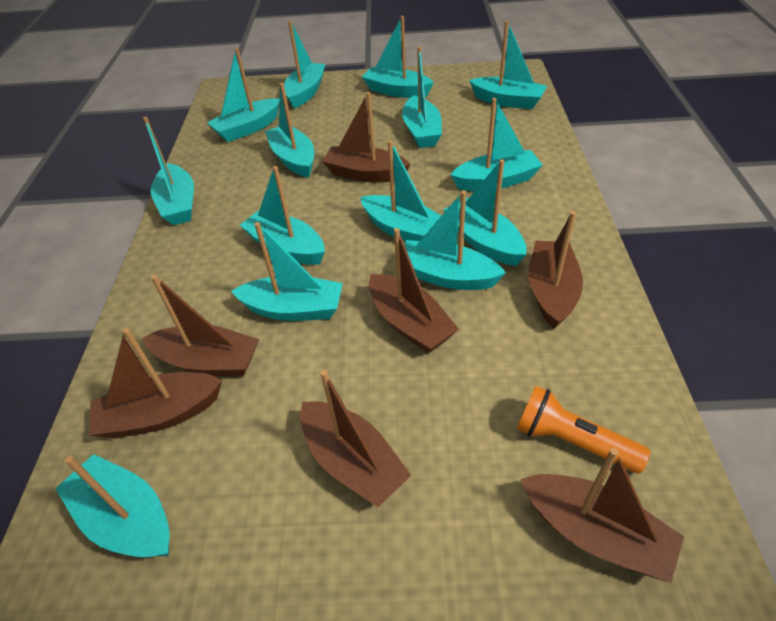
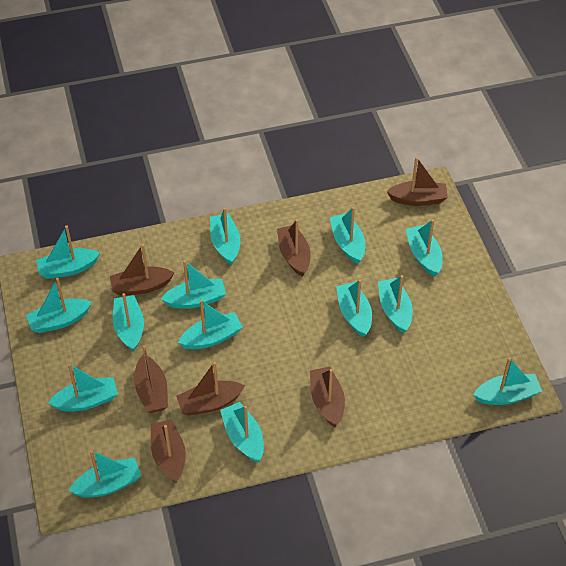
orange flashlight: [517,386,650,473] = 1 -> none = 0

